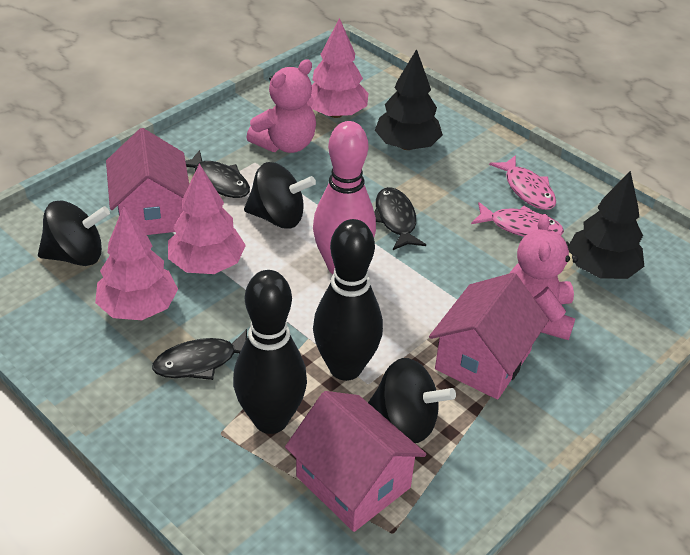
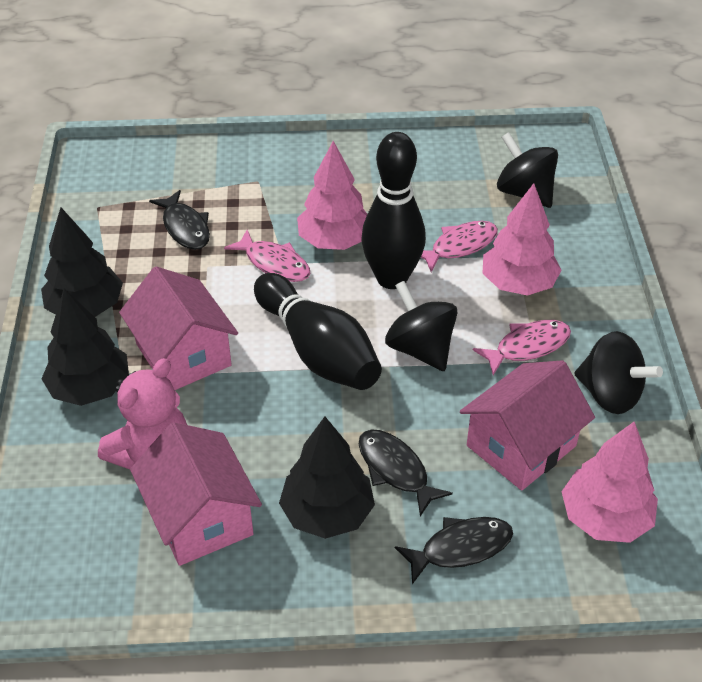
black tree: [375,49,443,150] [568,171,644,279] = 2 -> [41,207,123,317] [42,288,129,406] [279,417,375,539] = 3
pink bowling pin: [313,121,376,274] = 1 -> none = 0
pink fish: [471,202,564,237] [489,155,556,210] = 2 -> [224,229,311,282] [421,221,498,272] [473,320,571,375] = 3
pink teddy bear: [246,59,316,153] [509,214,578,340] = 2 -> [98,358,187,469] = 1

